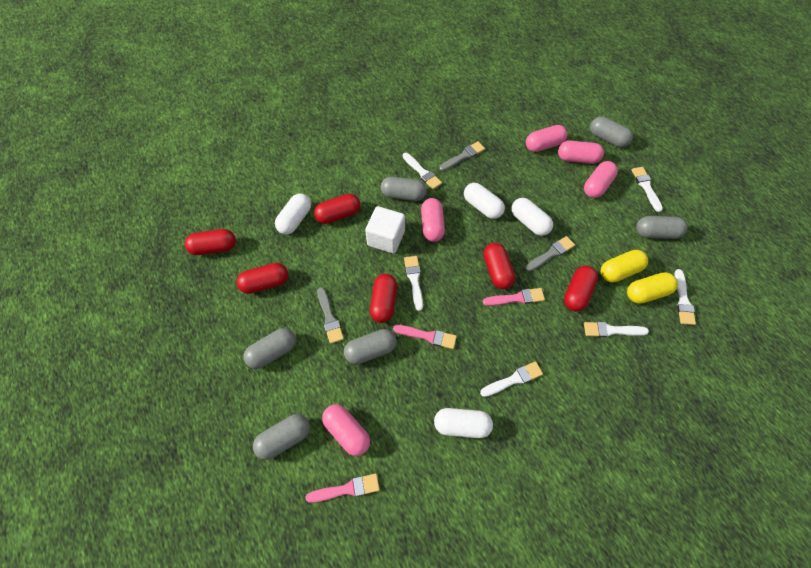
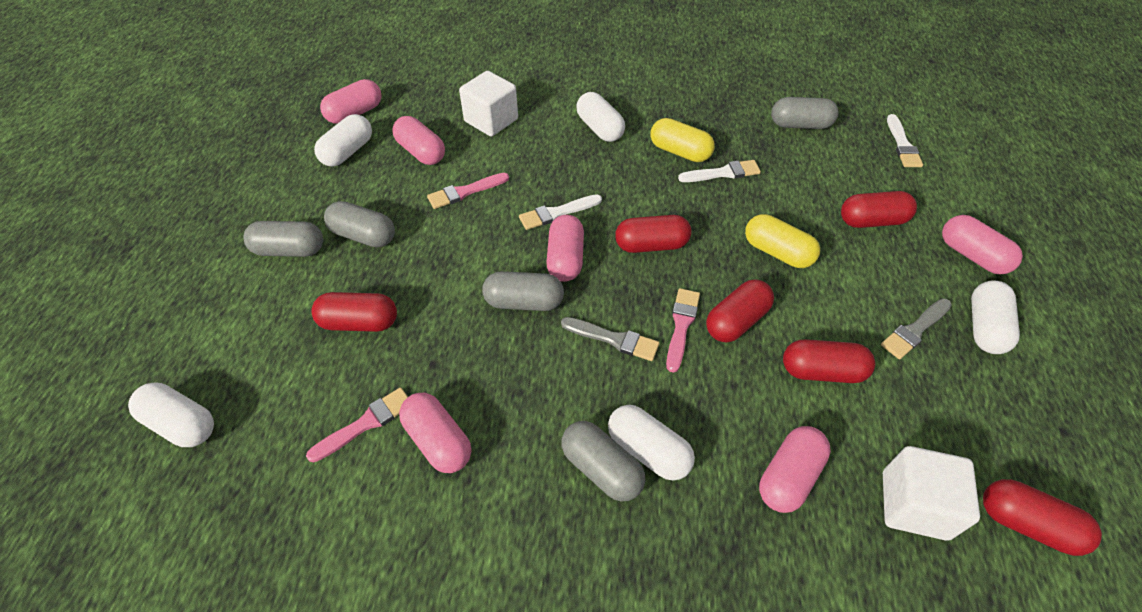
grey brush: [317,287,344,344] [439,141,485,171] [525,236,575,272] = 3 -> [561,317,659,361] [881,298,952,359] = 2
grey capsule: [243,328,296,369] [253,414,310,460] [344,329,397,365] [381,176,427,201] [590,116,633,147] [636,216,687,239] = 6 -> [244,221,323,257] [324,201,395,247] [482,271,564,311] [561,421,645,501] [771,97,839,129] = 5
pink capsule: [322,404,370,456] [421,198,445,242] [526,125,567,152] [558,140,604,164] [584,161,618,198] = 5 -> [320,79,382,124] [392,116,445,165] [399,392,471,473] [546,215,584,282] [759,426,831,513] [942,215,1023,275] = 6
white brush: [403,153,442,189] [404,256,423,311] [480,361,543,397] [584,322,649,337] [631,167,663,212] [675,269,696,325] = 6 -> [519,194,602,230] [678,160,761,182] [887,114,923,167] = 3
white capsule: [275,194,311,235] [434,408,493,438] [464,183,505,219] [511,198,553,236] = 4 -> [128,383,214,447] [314,114,372,167] [576,92,625,142] [608,405,695,480] [971,280,1020,354] = 5
white cube: [365,206,405,253] = 1 -> [459,71,518,137] [883,446,980,540] = 2

